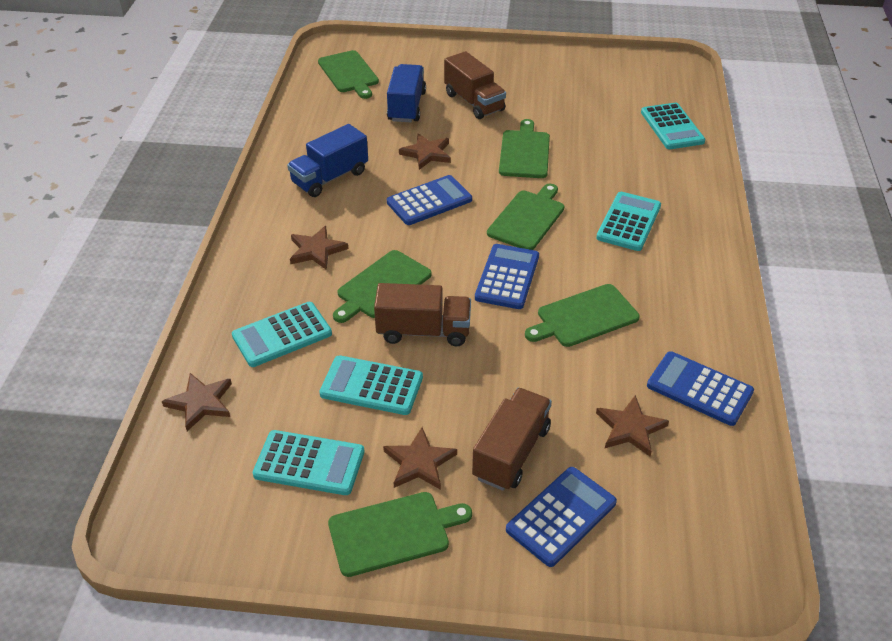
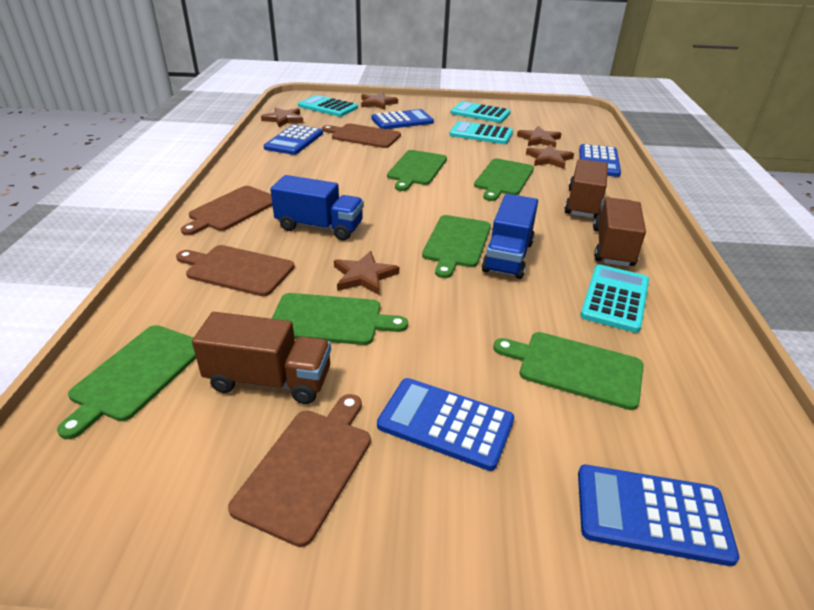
blue calculator: [387,175,472,225] [475,244,539,309] [506,467,617,567] [647,351,754,426] = 4 -> [263,125,323,155] [372,109,434,129] [377,378,514,471] [578,465,739,566] [579,144,621,177] = 5
brown cutting board: none = 0 -> [176,245,295,296] [181,186,273,235] [228,394,371,547] [322,123,401,148] = 4
turquoise calculator: [232,302,332,367] [253,430,364,495] [319,355,423,415] [596,192,661,251] [641,103,705,149] = 5 -> [298,95,358,117] [449,121,513,144] [451,101,511,123] [580,265,649,333] = 4

